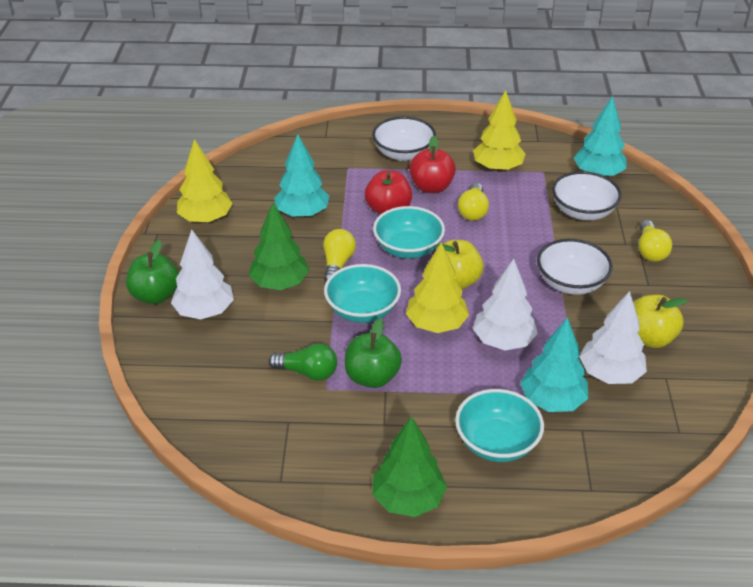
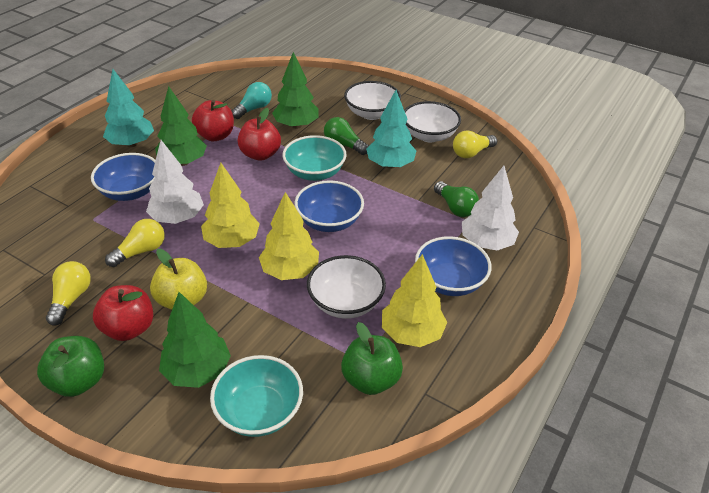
blue bowl: none = 0 -> [91,153,156,201] [295,180,364,232] [415,236,491,296] = 3
green light bulb: [268,343,337,381] = 1 -> [324,117,369,155] [434,181,479,217] = 2
green tree: [249,203,309,290] [372,416,447,517] = 2 -> [155,86,207,166] [159,292,231,388] [272,52,319,129] = 3
red apple: [365,170,412,215] [409,136,456,193] = 2 -> [93,285,153,341] [192,100,234,141] [237,108,281,161] = 3
turquoise bowl: [324,264,401,323] [373,206,445,259] [455,389,544,462] = 3 -> [210,355,303,437] [283,135,347,181] = 2
turquoise light bulb: none = 0 -> [231,82,272,119] = 1
turquoise tree: [274,134,330,218] [520,317,588,412] [574,96,627,176] = 3 -> [103,69,154,147] [366,90,416,169] = 2
white tree: [171,229,234,320] [473,259,538,351] [579,291,647,384] = 3 -> [146,140,204,224] [462,166,519,251] = 2
yellow apple: [436,240,484,289] [633,295,687,348] = 2 -> [150,249,207,310] = 1

